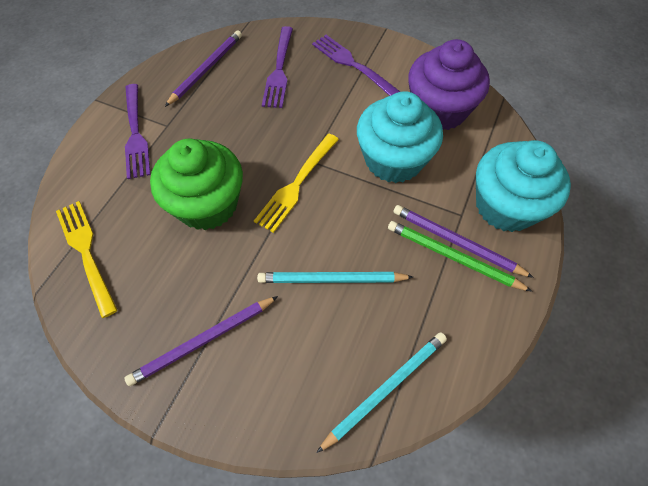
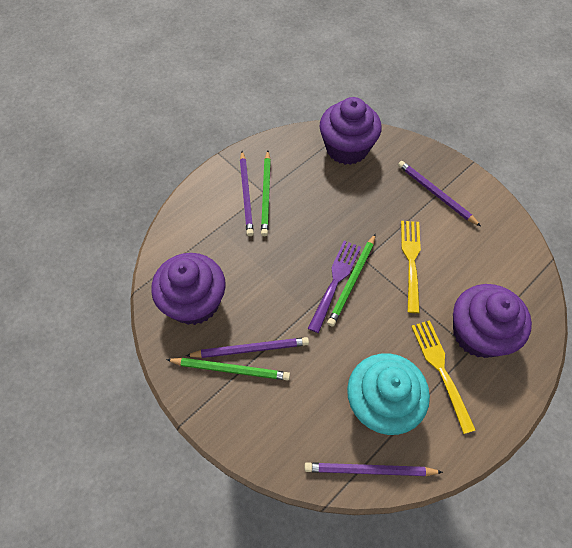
green cupcake: [150,139,243,230] = 1 -> none = 0
green pencil: [388,221,532,292] = 1 -> [166,358,290,380] [261,151,271,236] [327,233,376,327] = 3
purple cupcake: [408,39,490,130] = 1 -> [151,253,226,325] [320,97,382,165] [453,284,532,358] = 3
purple fork: [125,84,151,179] [262,26,293,108] [312,35,400,96] = 3 -> [308,241,361,333] = 1
purple pencil: [125,296,278,386] [165,30,242,107] [393,205,534,278] = 3 -> [186,337,309,358] [240,151,254,236] [305,462,443,476] [398,161,481,226] = 4
turquoise cupcake: [357,91,443,183] [476,140,571,232] = 2 -> [347,353,430,435] = 1
turquoise pencil: [257,272,413,283] [317,332,447,453] = 2 -> none = 0

